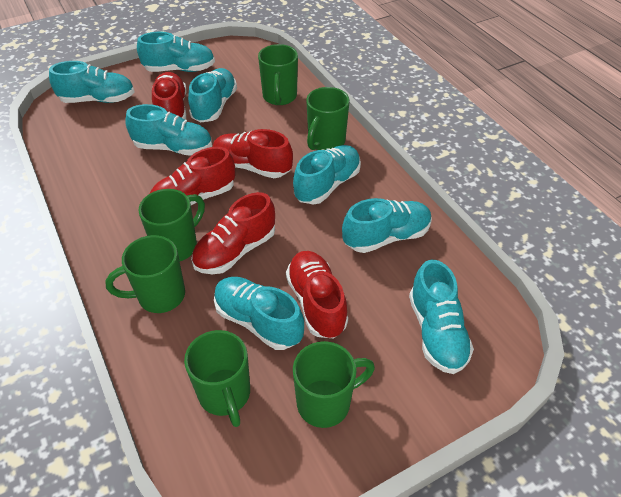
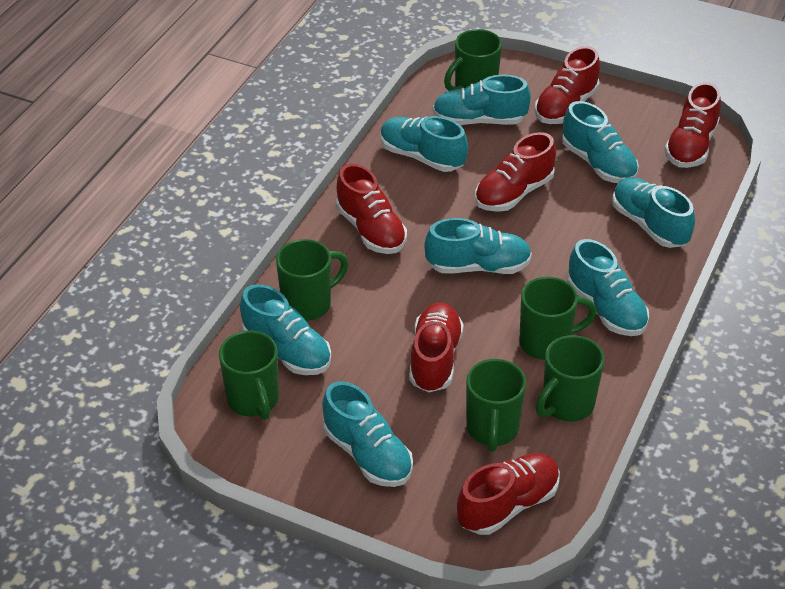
red shoe: [150,147,235,205] [152,72,187,120] [191,192,275,274] [213,129,293,178] [286,251,348,338] = 5 -> [336,164,407,254] [409,302,464,393] [457,453,560,535] [475,132,556,212] [535,46,600,124] [664,82,721,168] = 6

